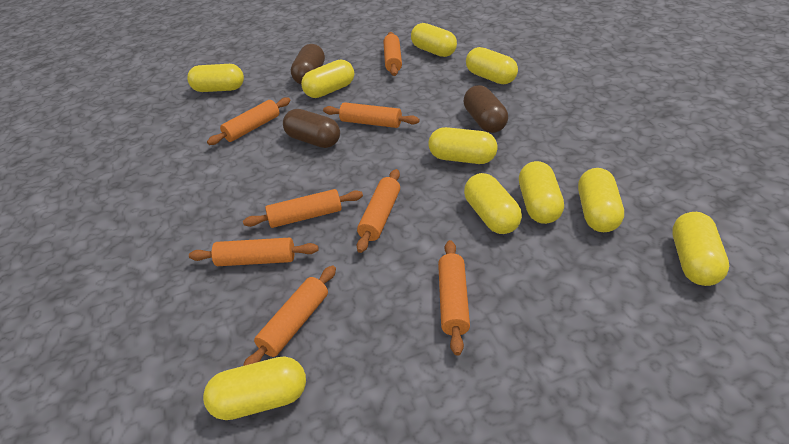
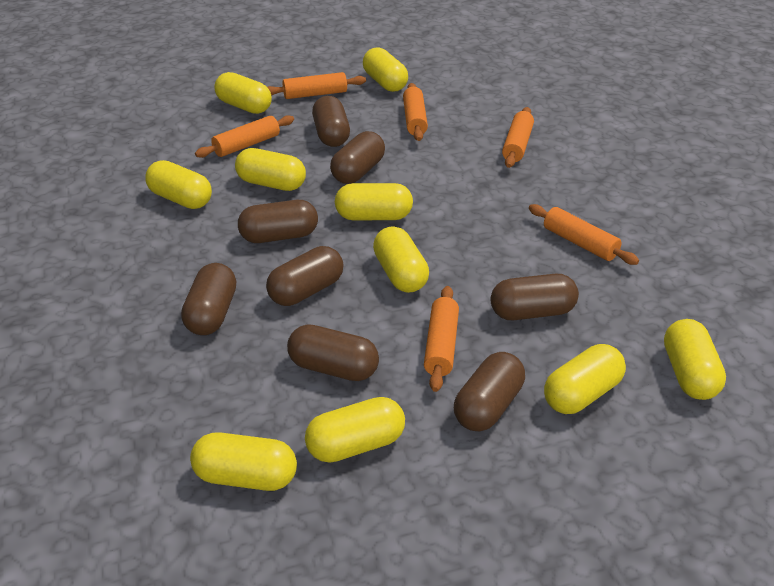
brown capsule: [283,109,340,148] [291,44,325,84] [463,85,508,133] = 3 -> [181,263,236,335] [238,200,318,243] [266,246,343,306] [287,324,379,381] [312,96,350,147] [330,131,385,184] [454,352,525,431] [491,274,579,320] = 8
orange rolling pin: [189,238,319,266] [207,97,291,145] [243,189,363,228] [243,265,336,366] [323,102,419,128] [357,169,400,253] [384,32,402,76] [438,240,470,356] = 8 -> [195,115,294,158] [268,72,366,99] [403,83,428,141] [424,286,459,392] [502,107,534,168] [529,204,639,265] = 6

